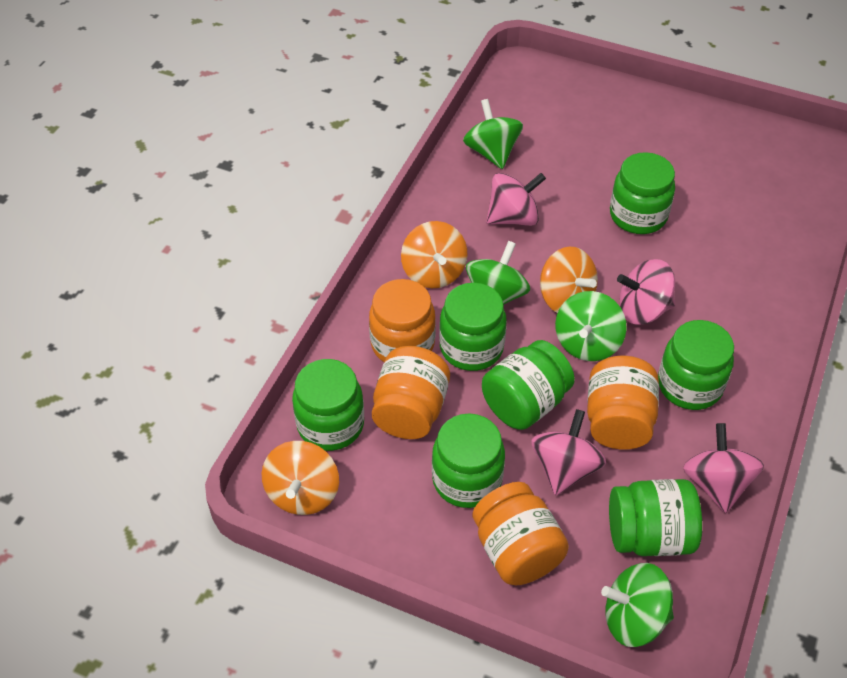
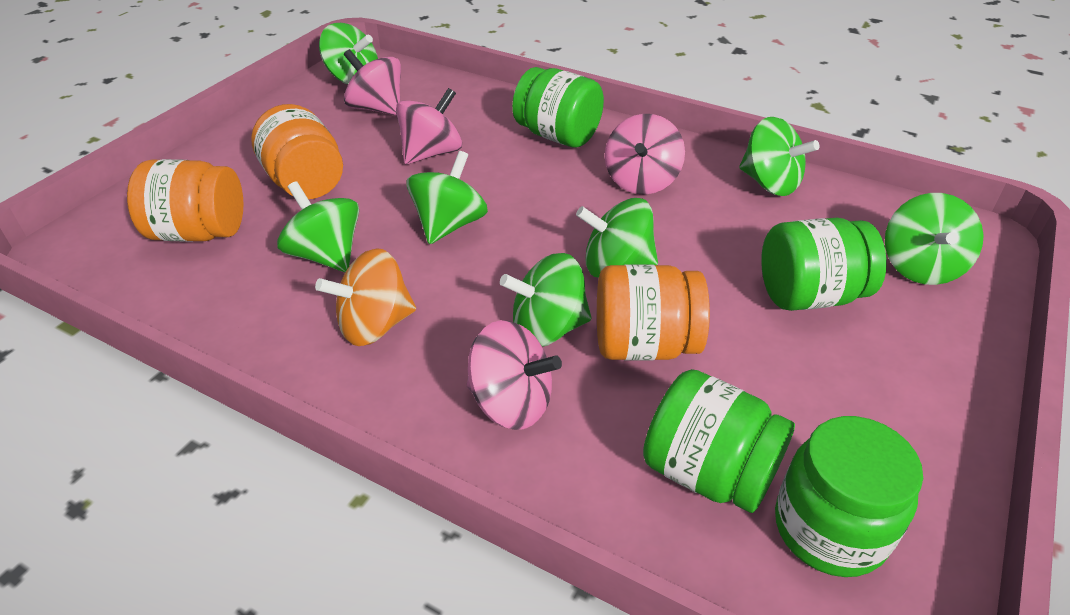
green jar: [292,359,364,451] [432,413,505,508] [439,283,507,371] [482,340,575,430] [609,479,702,556] [610,152,675,234] [658,320,734,410] = 7 -> [512,67,604,147] [643,369,795,513] [761,218,887,311] [775,416,923,577] = 4
green spinning top: [463,99,523,169] [466,241,530,305] [555,291,627,361] [601,563,674,647] = 4 -> [277,181,359,272] [319,23,378,85] [406,151,488,244] [500,253,591,347] [576,198,658,278] [739,117,820,196] [885,193,984,285] = 7
orange jar: [369,279,436,362] [372,346,450,439] [473,482,569,585] [587,356,659,449] = 4 -> [127,159,244,242] [251,104,343,199] [597,265,710,360] = 3
orange spinning top: [261,441,339,515] [401,221,467,288] [540,246,598,313] = 3 -> [315,248,416,346] = 1

